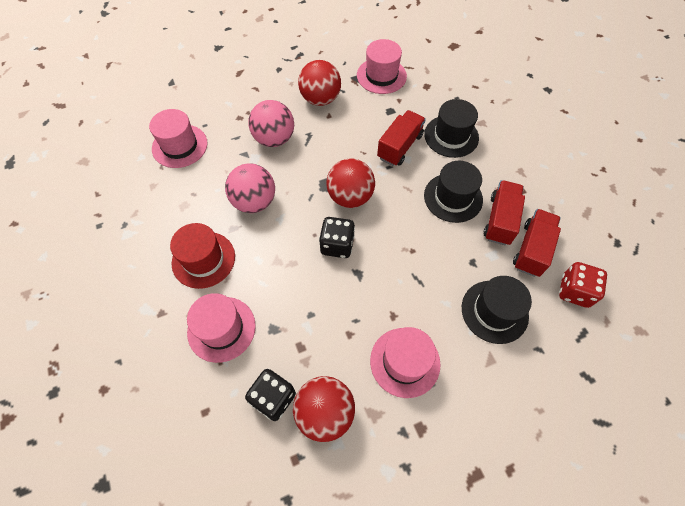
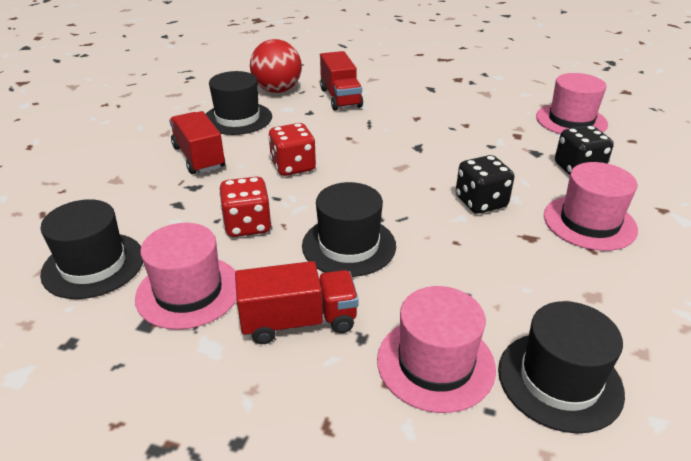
black hat: [424,99,479,158] [424,161,483,223] [462,276,532,344] = 3 -> [40,199,143,299] [206,71,272,135] [302,182,396,277] [498,301,625,433] = 4
pink ball: [225,163,275,213] [248,100,294,147] = 2 -> none = 0
red ball: [293,376,355,442] [298,60,341,106] [326,159,375,208] = 3 -> [250,39,302,93] = 1
red dice: [559,262,607,308] = 1 -> [219,176,272,237] [268,123,316,176] = 2
red hat: [170,223,235,289] = 1 -> none = 0

